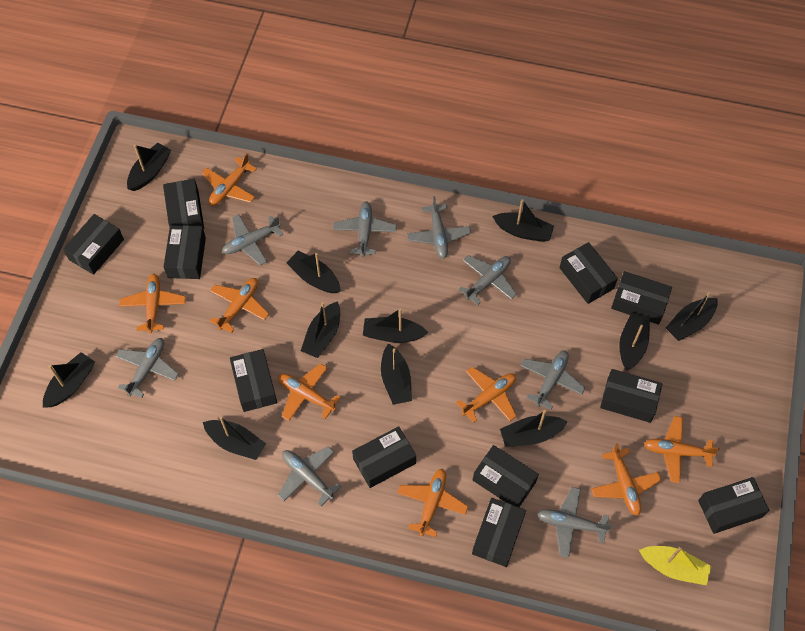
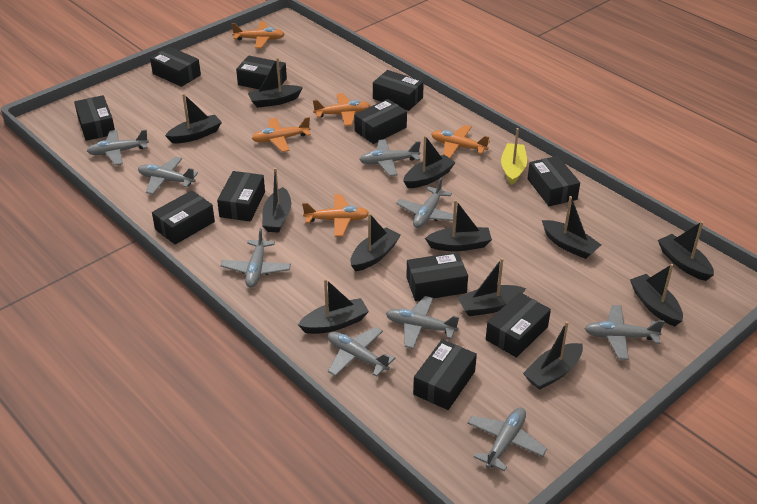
black boat: [43,352,95,407] [127,143,171,191] [203,416,266,460] [286,251,341,293] [301,301,340,358] [363,308,429,343] [381,343,412,405] [492,199,554,242] [500,410,567,447] [619,312,650,371] [666,292,718,341] = 11 -> [165,93,222,143] [248,57,303,108] [262,168,291,233] [298,278,369,334] [350,213,401,271] [403,136,456,188] [425,200,492,251] [457,258,526,316] [523,321,583,390] [542,196,601,259] [630,264,683,326] [658,221,714,281] = 12
grey plane: [115,338,179,398] [222,214,283,265] [278,446,341,506] [333,201,397,257] [407,196,471,259] [458,255,517,305] [520,350,585,410] [537,487,612,558] = 8 -> [87,129,149,165] [138,157,198,194] [221,228,291,288] [328,327,396,377] [359,139,421,176] [386,296,459,349] [396,178,457,228] [467,407,547,471] [584,305,664,360] = 9
orange plane: [119,274,186,333] [202,153,257,206] [210,278,269,333] [278,363,341,421] [397,469,468,537] [456,367,517,423] [591,443,661,516] [644,416,719,483] = 8 -> [232,22,285,48] [252,117,311,152] [302,194,369,237] [313,93,371,126] [431,125,490,158] = 5

